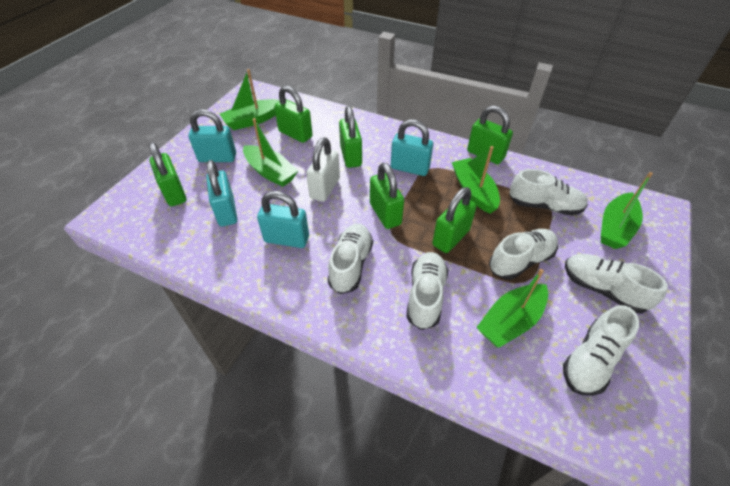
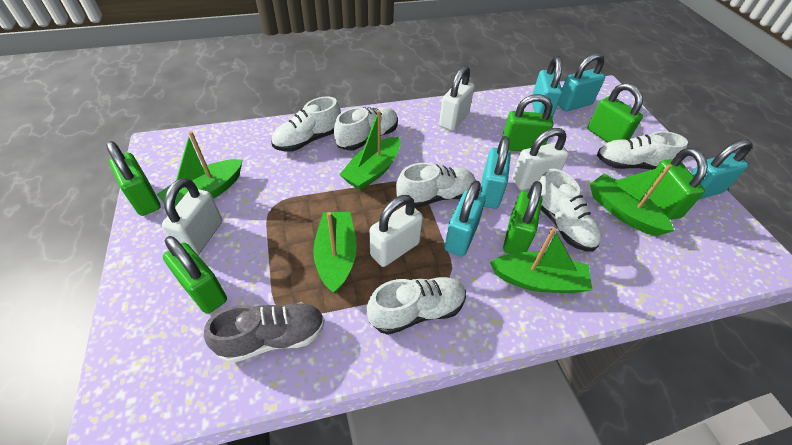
grey shoe: none = 0 -> [204,302,325,363] = 1
turquoise padlock: [188,109,236,162] [206,160,237,226] [257,191,309,248] [391,119,433,176] = 4 -> [444,180,486,257] [480,136,511,209] [532,56,562,118] [558,53,605,111] [691,139,752,200] = 5
white padlock: [306,137,340,202] = 1 -> [162,178,222,255] [369,195,423,267] [439,66,475,131] [512,128,569,190] = 4

